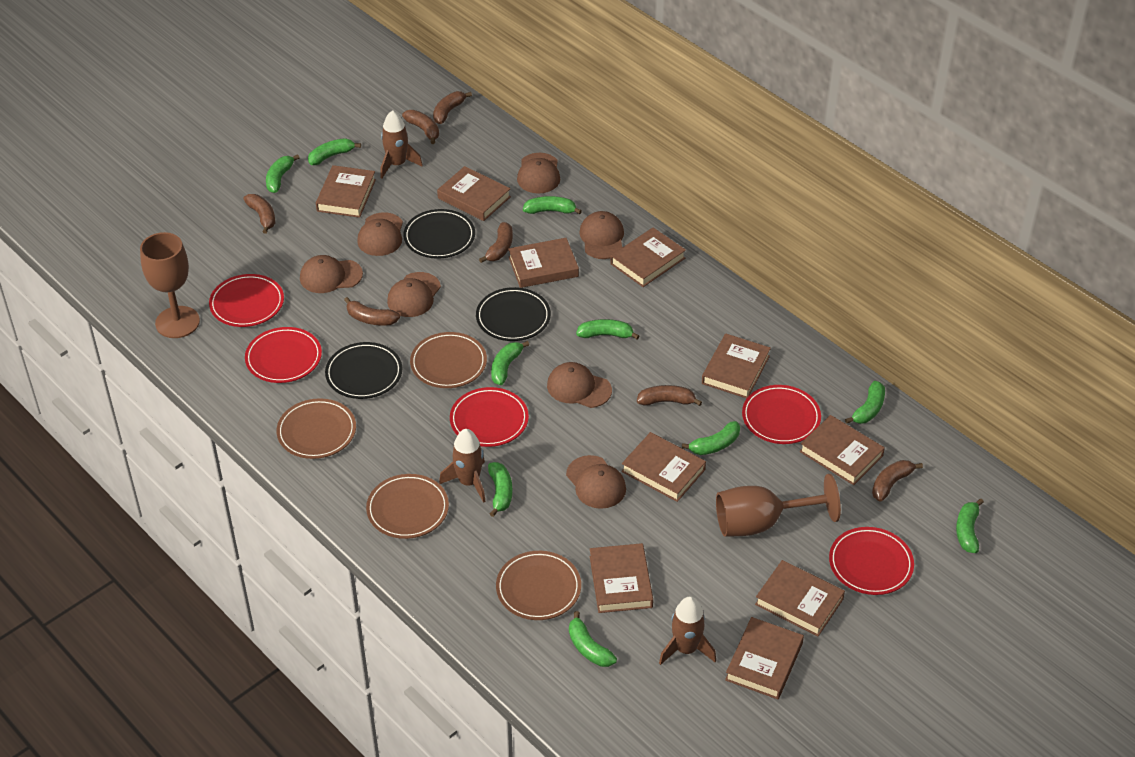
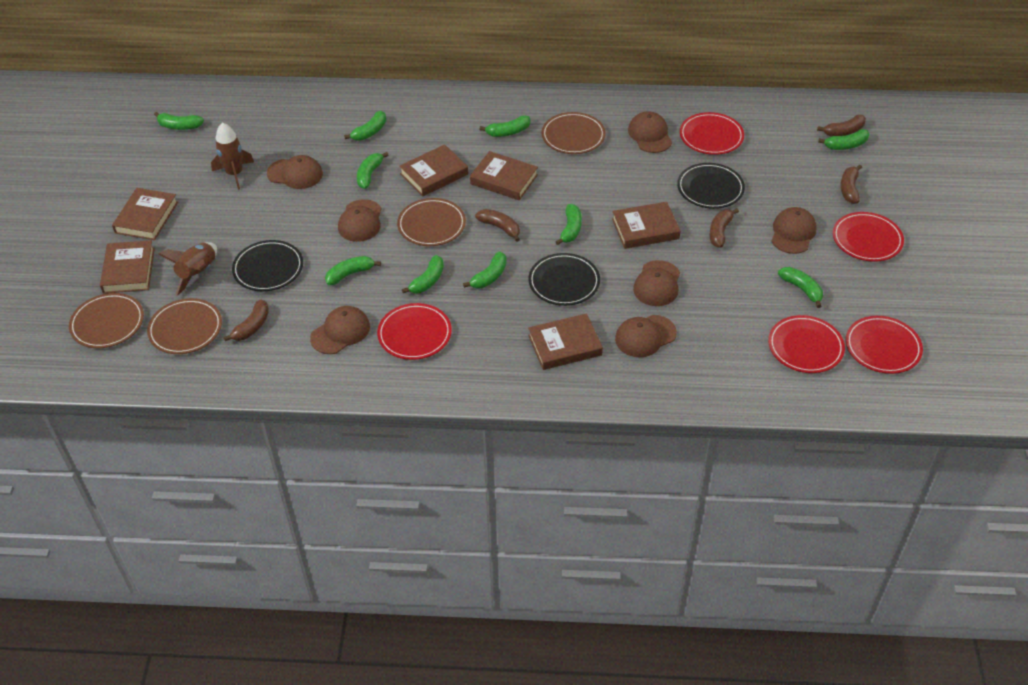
brown banana: [243,194,275,234] [344,297,400,326] [402,110,439,144] [433,91,472,124] [479,222,513,263] [637,385,702,406] [872,460,923,502] = 7 -> [223,300,269,341] [475,209,520,242] [710,208,739,248] [817,114,866,137] [840,165,862,204] = 5
brown book: [316,165,376,218] [437,166,511,221] [508,238,579,288] [590,543,653,613] [610,227,686,287] [621,432,706,502] [702,334,771,398] [725,617,804,699] [755,560,845,636] [800,415,885,485] = 10 -> [100,240,155,294] [112,188,178,240] [399,144,468,196] [470,151,538,200] [528,313,603,370] [612,202,680,249] = 6
brown goblet: [140,232,200,338] [716,474,841,537] = 2 -> none = 0
brown rocket: [381,110,423,178] [439,429,486,503] [659,596,716,665] = 3 -> [158,242,217,296] [211,122,254,190] = 2

